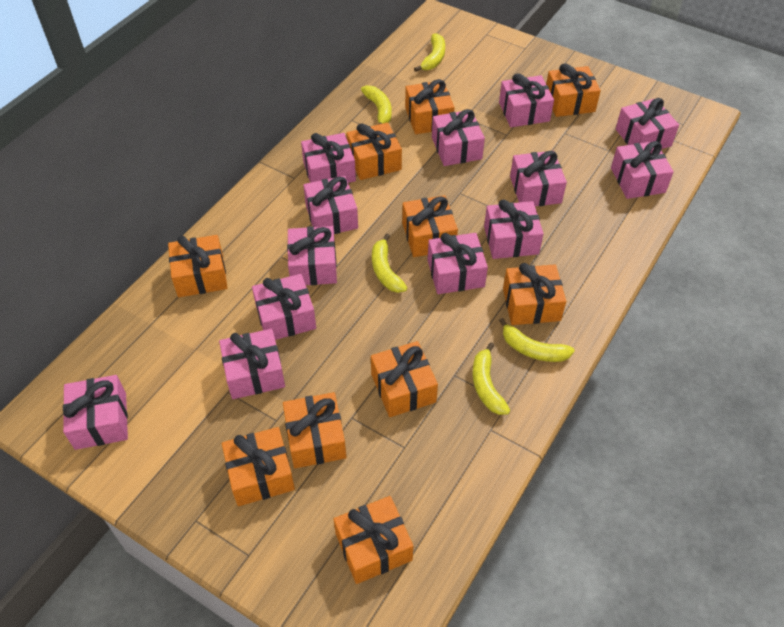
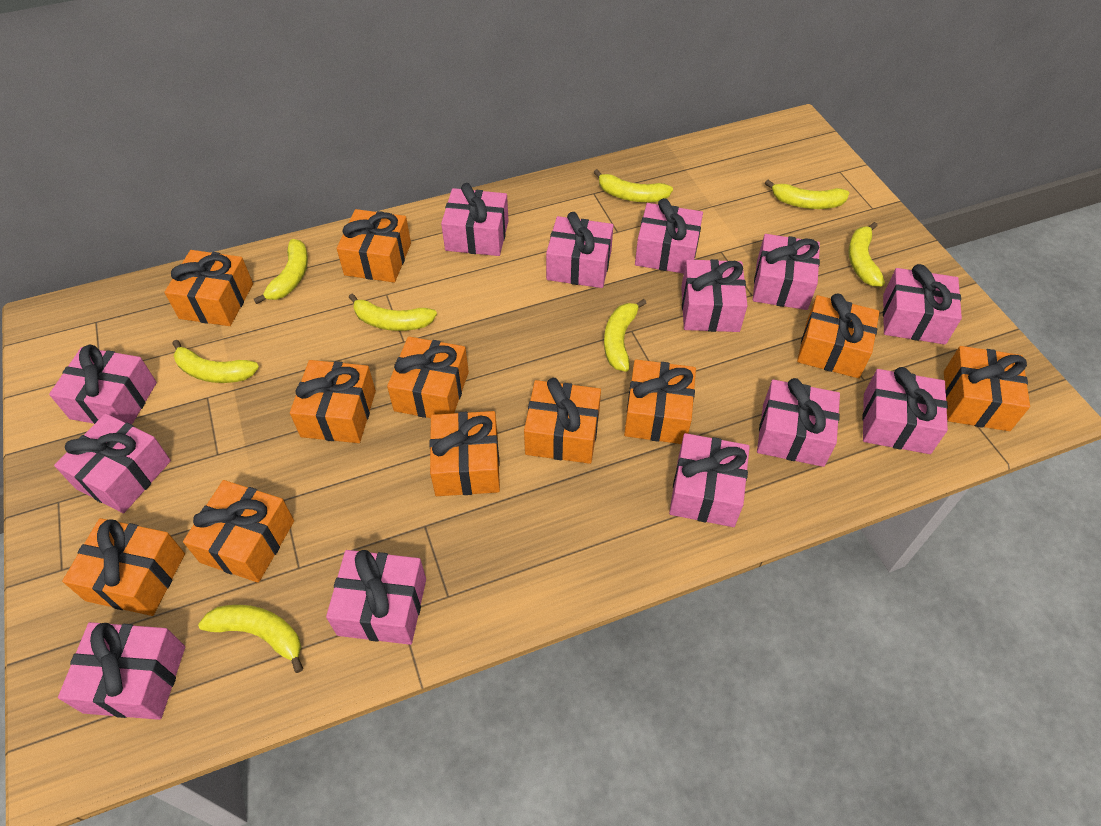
orange gift: [168,235,228,297] [222,427,295,506] [283,392,346,468] [334,496,413,584] [346,122,402,180] [371,341,438,417] [402,195,458,257] [405,79,455,134] [503,263,566,325] [546,64,601,117] = 10 -> [62,518,185,616] [164,250,253,326] [183,480,294,583] [290,360,376,443] [337,209,411,283] [387,337,469,418] [429,411,500,496] [524,378,601,464] [624,359,696,444] [797,293,880,378] [944,346,1030,431] = 11
yellow banana: [361,85,392,125] [372,234,407,293] [414,33,445,72] [472,343,510,415] [499,318,575,362] = 5 -> [172,340,259,383] [198,605,303,673] [254,239,308,304] [348,294,437,331] [593,169,673,202] [604,299,647,372] [765,180,849,209] [848,222,885,287] = 8

